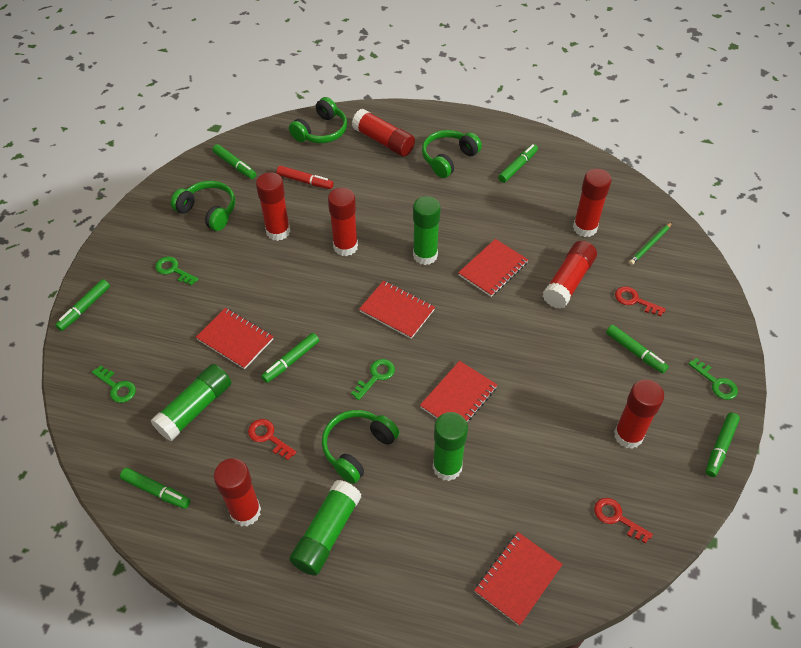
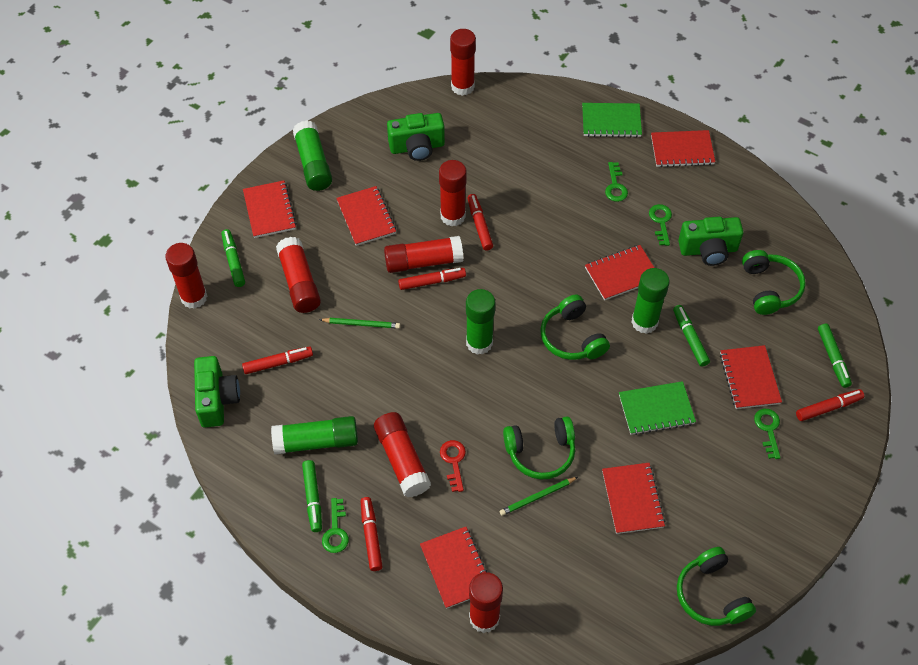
green camera: none = 0 -> [194,356,240,428] [387,113,445,161] [678,217,743,266] = 3
green marker: [55,279,110,331] [120,468,190,509] [213,144,256,179] [261,333,319,383] [498,144,538,183] [606,325,669,373] [706,412,740,477] = 7 -> [222,229,245,287] [302,460,322,532] [673,305,710,367] [818,324,852,388] = 4
green notebook: none = 0 -> [582,103,642,137] [619,381,696,435] = 2
green pencil: [629,222,672,265] = 1 -> [319,318,400,329] [499,477,578,516] = 2
red key: [248,419,296,460] [594,498,653,544] [615,286,666,317] = 3 -> [440,440,466,492] = 1
red marker: [277,166,333,189] = 1 -> [242,347,313,374] [361,497,383,571] [398,268,466,290] [468,194,493,251] [796,389,864,421] = 5
red notebook: [196,308,273,369] [359,281,435,339] [420,361,497,424] [458,239,528,297] [474,532,563,626] = 5 -> [243,180,297,238] [336,186,396,246] [420,527,487,609] [585,245,654,300] [602,463,665,534] [651,130,715,167] [720,345,782,409] = 7

